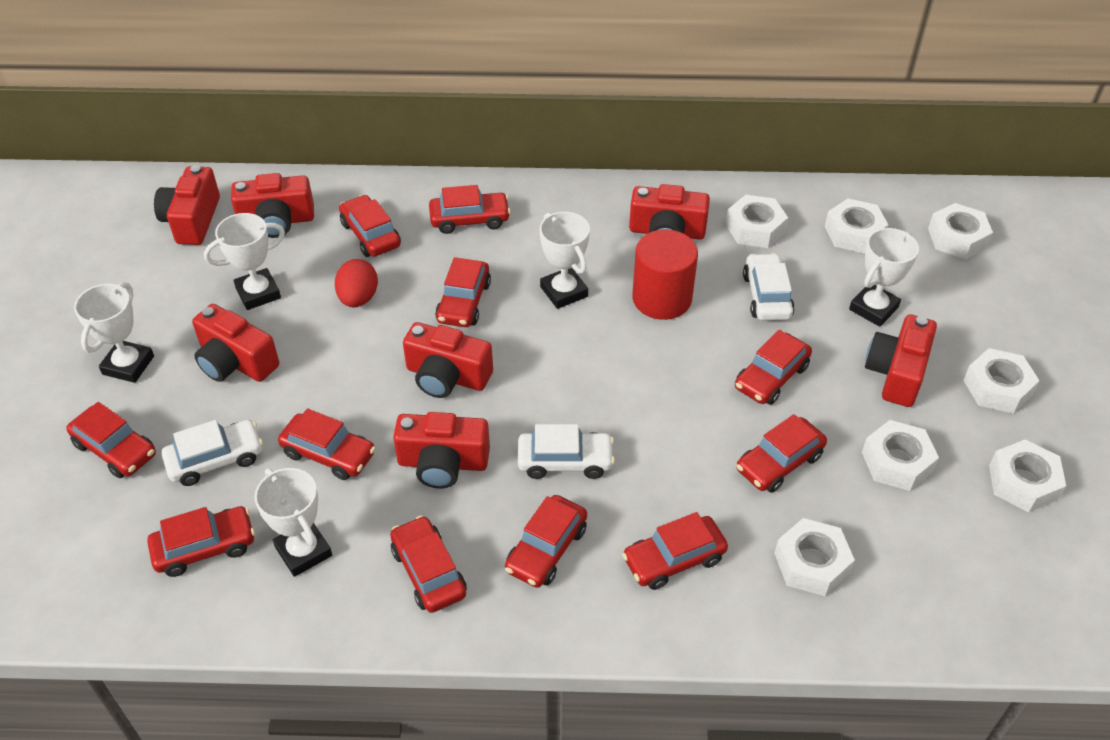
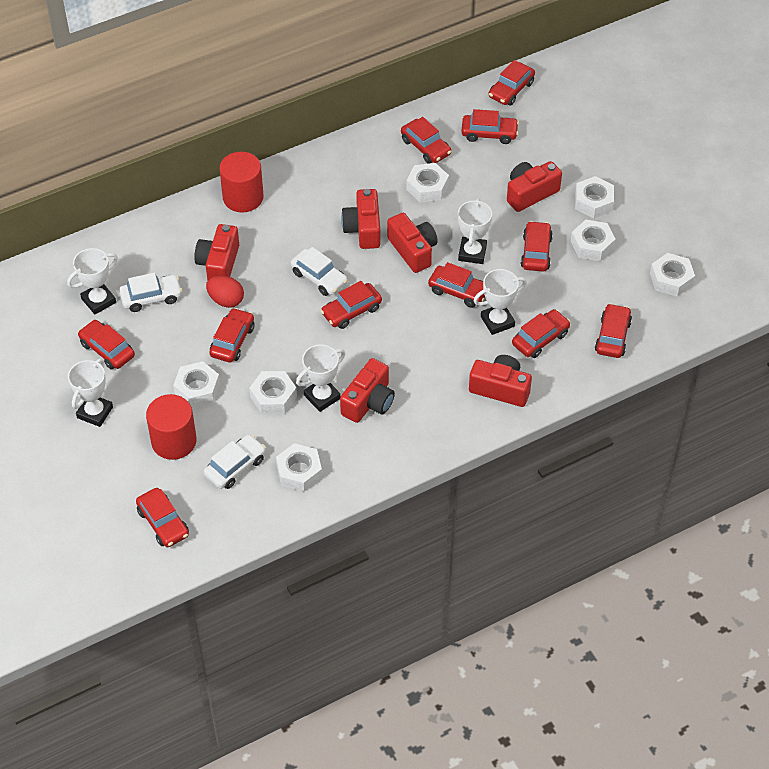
red camera: [154,165,220,245] [192,304,279,382] [231,173,314,238] [393,412,490,489] [403,322,493,398] [629,184,710,240] [865,314,937,407] = 7 -> [194,224,239,281] [340,358,395,423] [341,189,380,249] [387,213,438,273] [469,355,532,407] [507,161,562,212] = 6
red cylinder: [632,229,698,320] = 1 -> [146,394,197,460] [219,152,264,213] = 2

